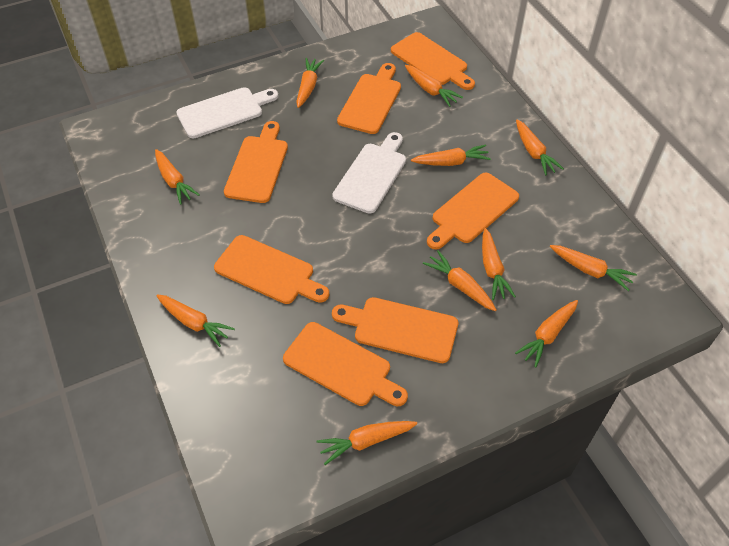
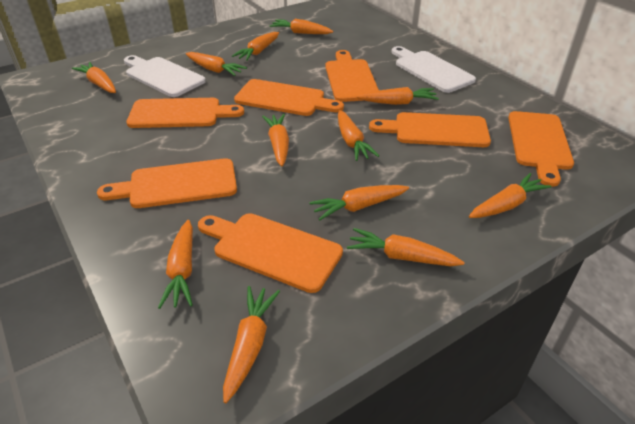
orange carrot: [155,149,200,205] [156,294,235,347] [296,58,324,108] [317,421,417,465] [405,65,463,107] [411,145,491,166] [423,250,496,311] [482,228,516,300] [515,300,578,368] [516,120,564,175] [550,245,637,291] = 11 -> [72,62,116,93] [158,220,193,309] [186,52,247,76] [223,286,280,403] [232,32,279,61] [262,114,289,166] [270,19,333,34] [309,185,409,221] [338,110,379,161] [347,228,465,266] [357,87,439,105] [469,173,551,218] = 12

